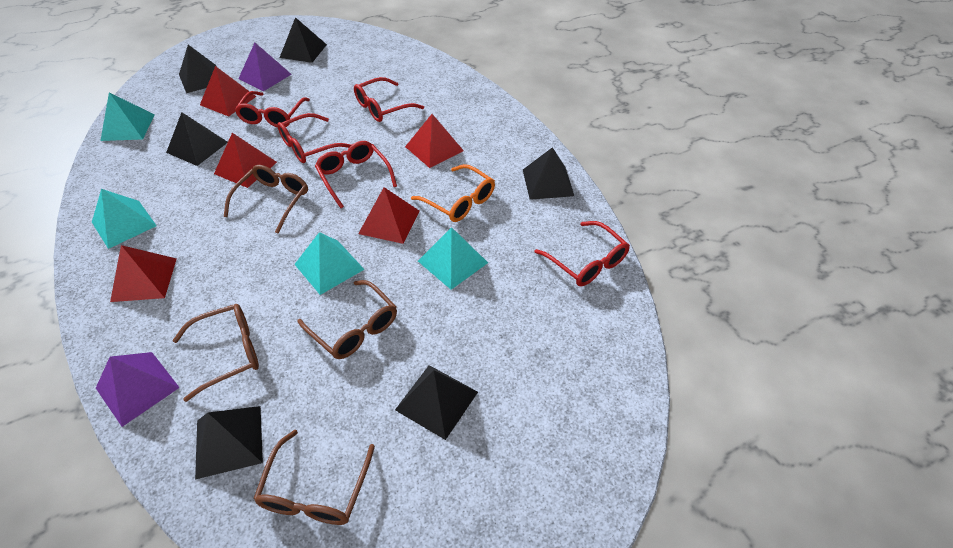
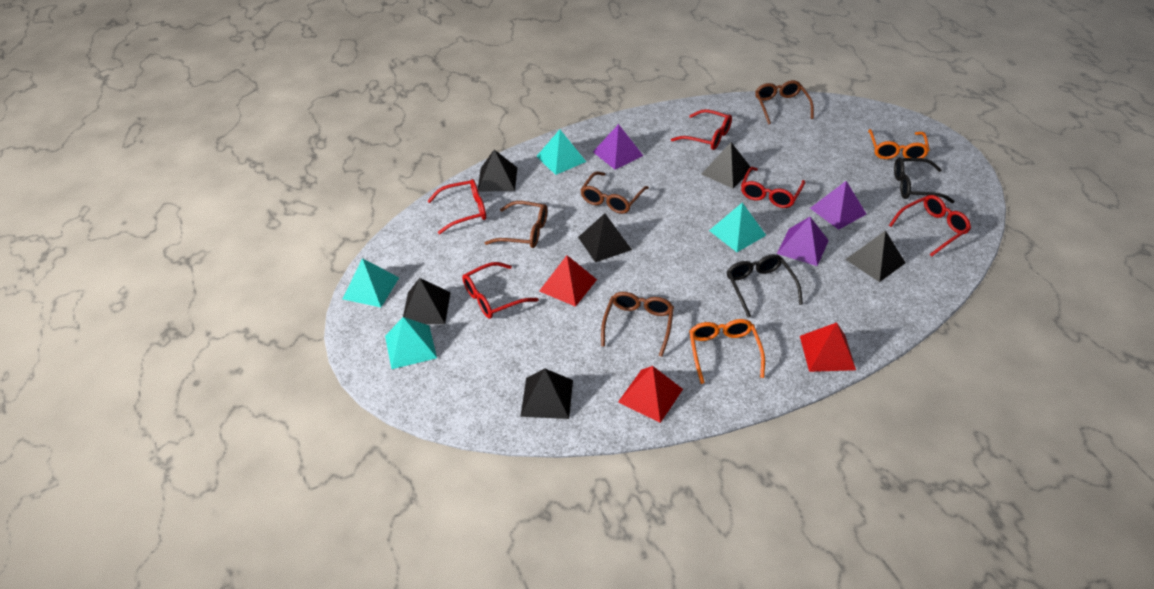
black glasses: none = 0 -> [727,254,803,318] [894,157,955,203] = 2
orange glasses: [411,164,495,222] = 1 -> [689,319,765,384] [868,129,930,159] = 2
purple pyramid: [96,352,180,427] [238,43,292,91] = 2 -> [593,124,643,170] [777,217,829,266] [810,181,866,230] = 3
red pyramid: [110,245,177,302] [200,66,256,117] [214,133,277,188] [358,187,419,244] [405,114,464,168] = 5 -> [539,255,597,307] [618,366,683,423] [800,322,856,372] = 3

